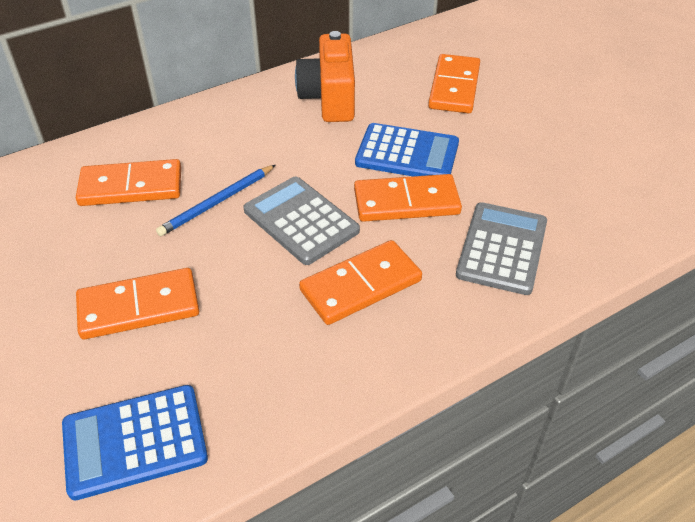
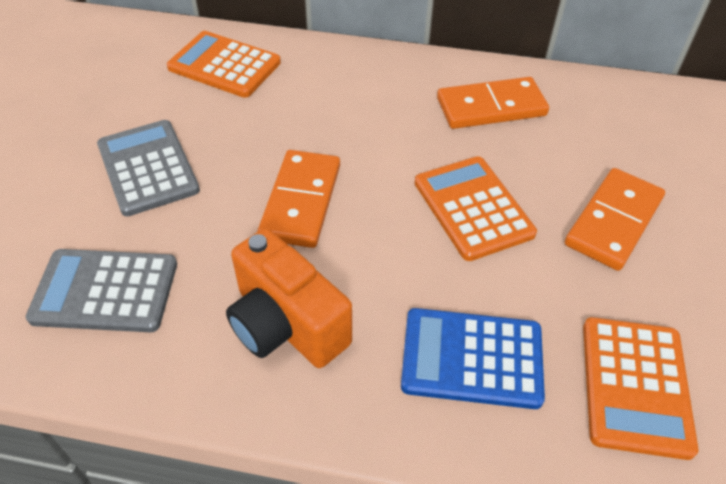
blue calculator: [62,385,208,501] [355,123,459,176] = 2 -> [401,308,545,409] = 1
blue pencil: [156,165,275,236] = 1 -> none = 0
orange calculator: none = 0 -> [167,31,281,98] [415,156,537,261] [583,317,698,460] = 3
orange domino: [76,159,181,206] [76,268,199,339] [299,240,422,325] [354,174,462,222] [428,54,480,113] = 5 -> [258,150,340,248] [437,77,549,129] [565,168,665,271] = 3

